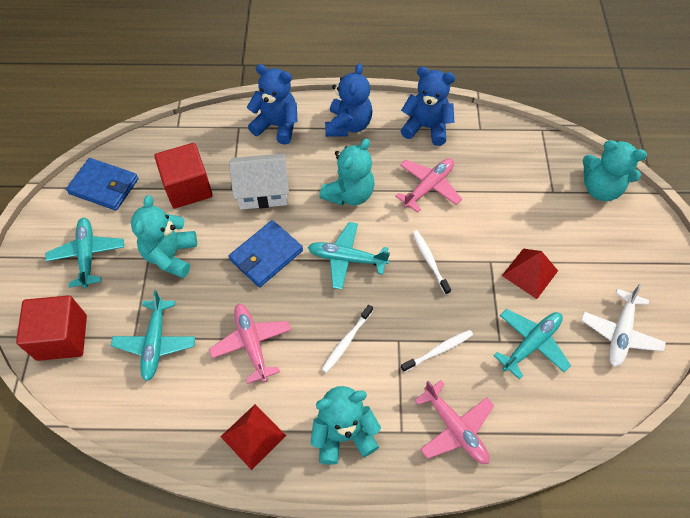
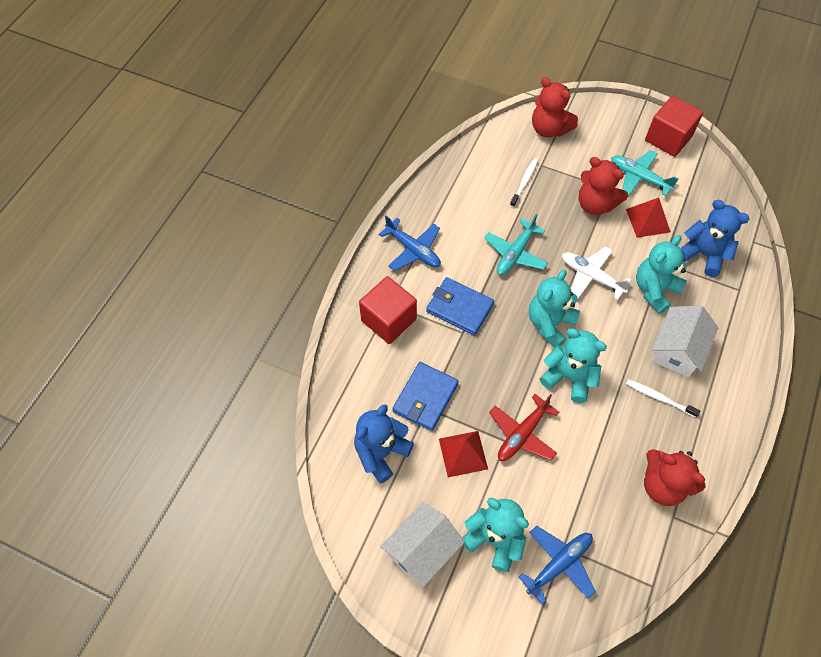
blue plane: none = 0 -> [379,216,441,271] [519,526,596,604] = 2
blue teddy bear: [247,64,298,144] [325,63,372,137] [401,67,455,146] = 3 -> [354,404,414,483] [680,200,749,277] = 2
pink plane: [209,304,291,384] [395,158,462,213] [414,380,494,464] = 3 -> none = 0
red plane: none = 0 -> [489,394,559,461] = 1
red teddy bear: none = 0 -> [532,77,578,138] [579,157,628,215] [644,449,705,506] = 3
turquoise plane: [45,218,124,288] [111,290,195,381] [308,222,390,289] [494,309,571,380] = 4 -> [484,214,548,275] [611,150,679,196] = 2
white house: [229,153,289,210] = 1 -> [380,502,465,588] [651,305,718,378] = 2
white toothbrush: [322,305,373,373] [401,330,473,372] [412,230,451,295] = 3 -> [510,158,538,207] [626,379,700,417] = 2

